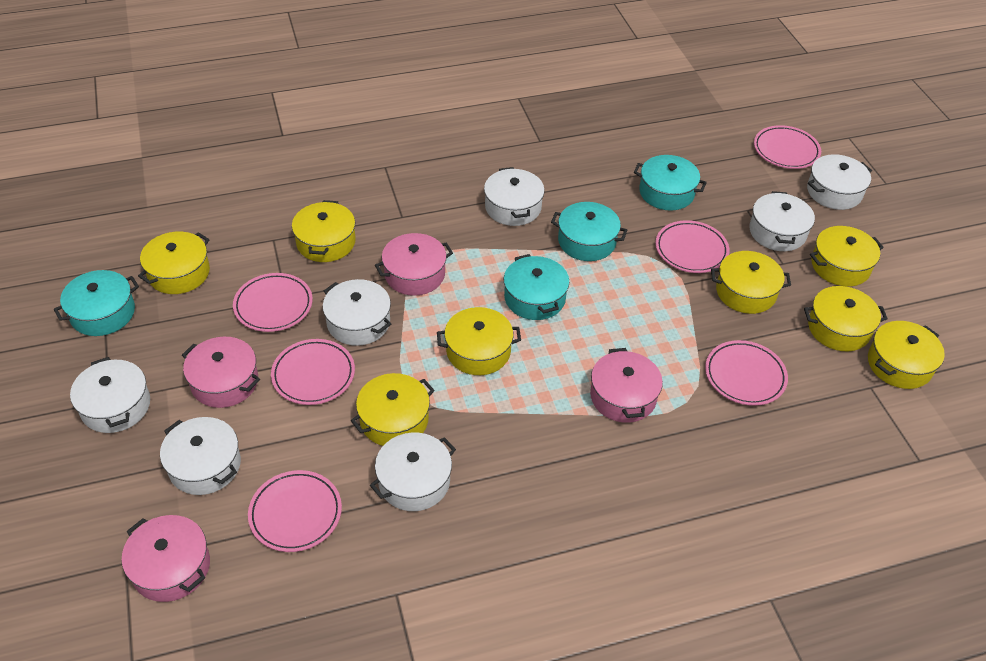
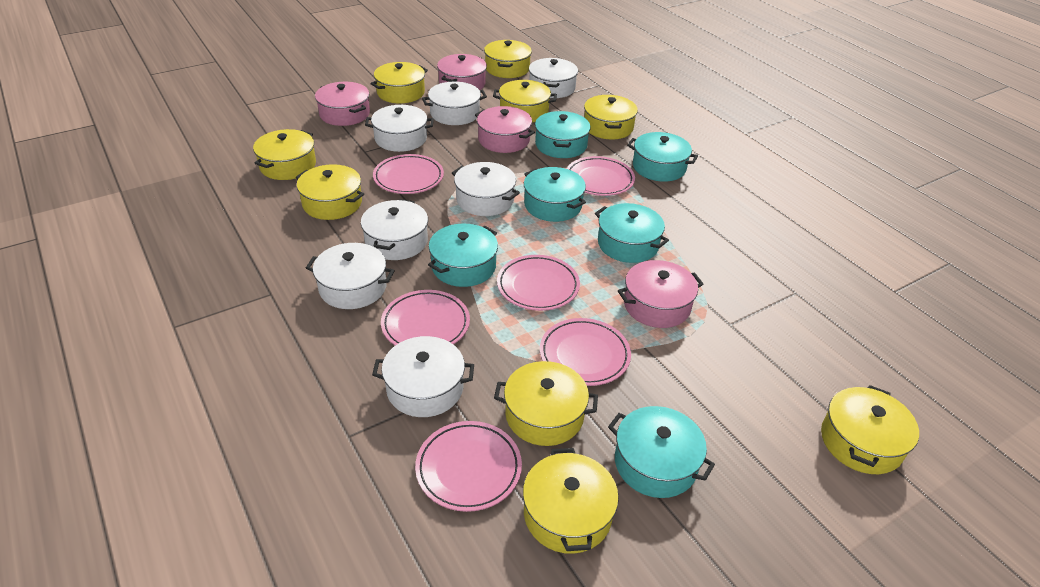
turquoise pot: [54,270,139,336] [504,254,569,320] [551,202,627,261] [634,155,707,211] = 4 -> [428,224,498,287] [524,167,586,222] [535,111,591,158] [595,203,669,263] [608,406,715,498] [627,132,698,182] = 6
yellow pot: [138,232,210,294] [292,200,356,262] [351,373,435,446] [437,307,521,375] [711,251,791,314] [804,286,887,352] [810,226,884,287] [868,321,945,389] = 8 -> [253,129,316,180] [296,164,364,220] [370,62,428,103] [484,40,532,78] [493,80,557,122] [494,361,598,446] [523,448,619,554] [584,95,638,140] [821,385,919,474] = 9

